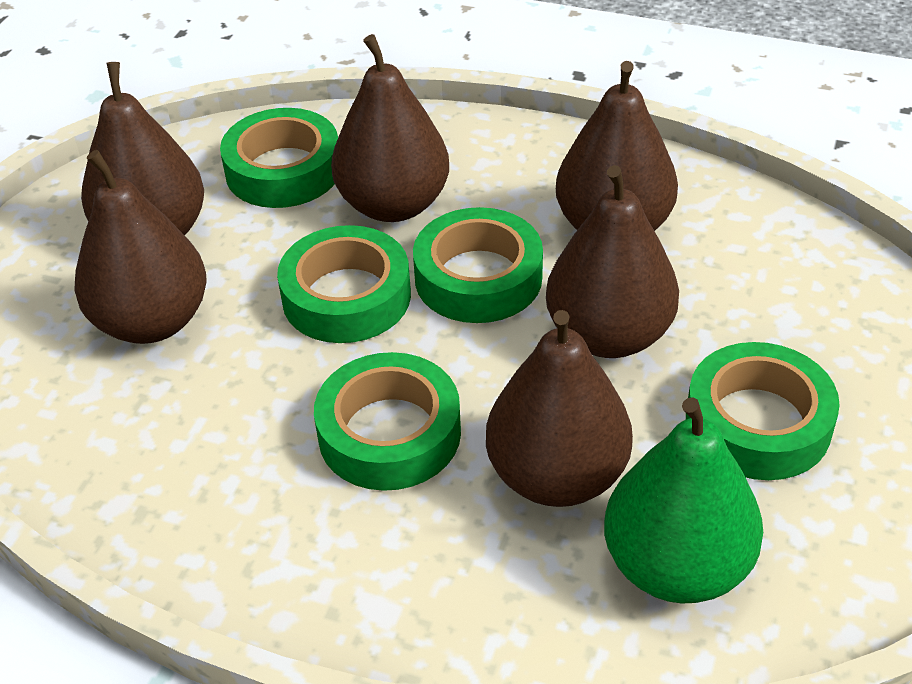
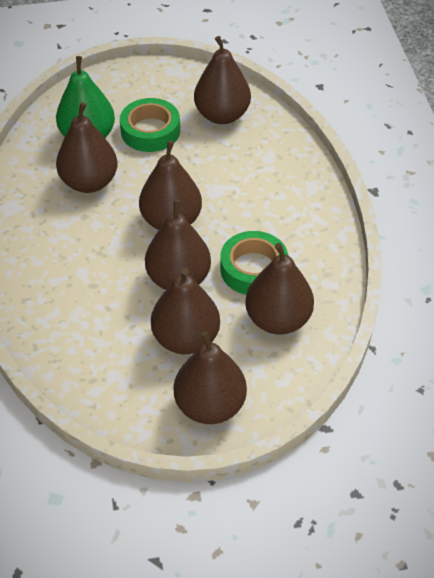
brown pear: [74,150,207,344] [81,62,204,235] [331,34,449,222] [486,310,633,507] [546,165,679,358] [556,61,678,231] = 6 -> [56,102,118,193] [139,141,202,230] [145,199,211,290] [151,268,220,354] [174,331,247,424] [194,36,251,124] [245,243,314,335] = 7
green tape: [220,108,338,208] [277,225,411,343] [314,352,461,491] [413,207,543,323] [686,342,840,480] = 5 -> [120,98,180,152] [220,231,288,295] = 2

